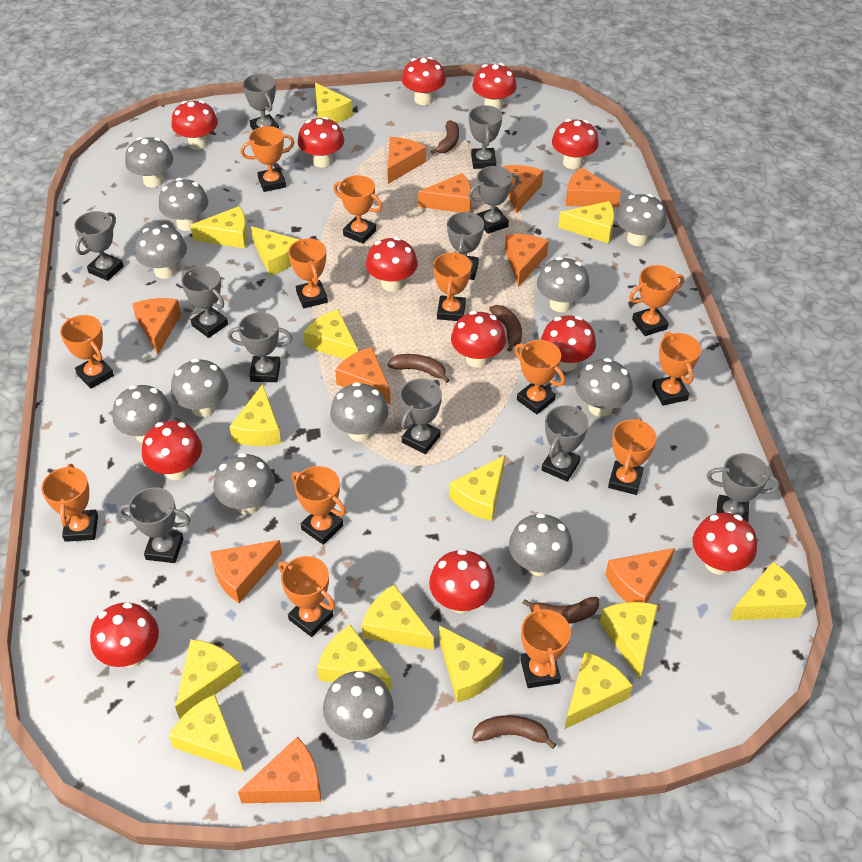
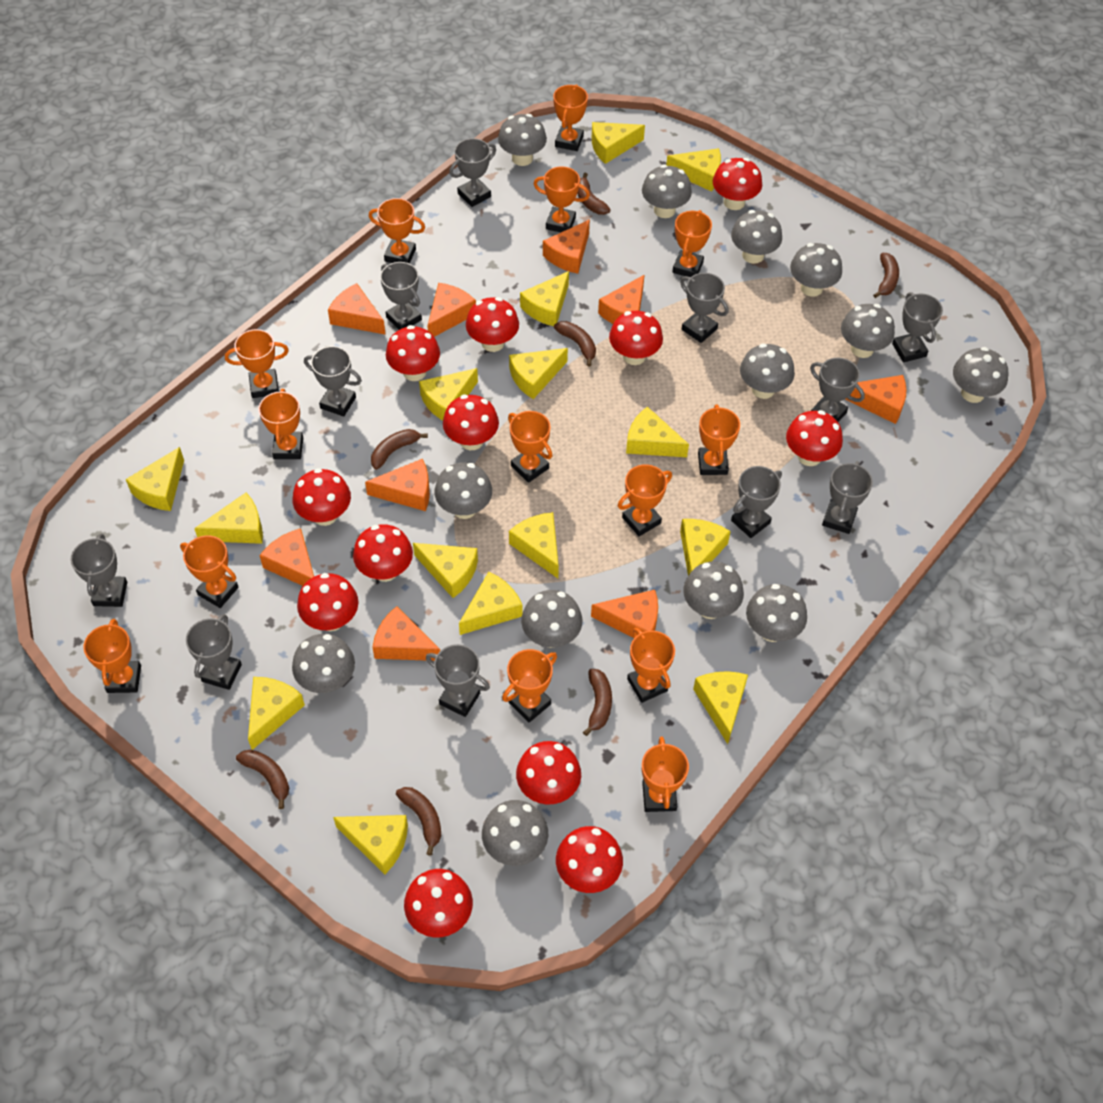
brown banana: [388,354,450,383] [431,120,459,154] [472,715,556,749] [489,305,522,352] [522,597,599,624] = 5 -> [236,750,289,809] [371,429,428,470] [396,787,441,856] [554,321,596,366] [577,173,611,215] [583,669,612,736] [873,253,899,298] = 7
grey mushroom: [113,385,172,443] [125,137,173,188] [135,224,187,279] [159,178,208,231] [171,358,228,417] [213,453,275,514] [323,671,394,740] [330,382,389,442] [509,513,573,576] [537,257,590,312] [575,358,633,417] [616,194,666,246] = 12 -> [292,634,355,693] [435,462,492,519] [482,800,548,866] [498,114,547,166] [521,590,582,648] [642,164,692,218] [683,562,744,619] [731,210,782,264] [740,343,795,399] [746,584,807,642] [790,243,842,297] [841,304,895,358] [953,347,1008,403] = 13
orange cheese: [132,298,181,354] [210,540,282,603] [238,736,321,803] [335,347,391,404] [388,137,426,184] [418,173,471,212] [503,165,543,214] [505,234,549,287] [566,167,621,207] [606,548,675,603] = 10 -> [259,528,314,586] [328,283,386,335] [365,459,430,511] [372,606,440,661] [427,283,476,337] [543,220,590,274] [591,590,658,638] [598,274,645,324] [845,375,907,424] = 9
orange trophy: [41,464,98,542] [60,315,114,389] [241,126,295,192] [278,556,335,637] [288,238,328,308] [291,466,346,545] [333,175,382,244] [433,251,471,321] [515,340,565,414] [521,604,571,688] [608,418,657,495] [629,265,684,336] [652,332,701,406] = 13 -> [83,619,141,693] [180,536,239,608] [225,329,289,398] [259,389,303,459] [369,198,425,264] [502,649,557,722] [508,411,553,483] [534,166,590,232] [553,84,588,151] [618,464,672,536] [627,628,675,703] [642,736,689,812] [672,210,712,277] [698,404,740,475] = 14

